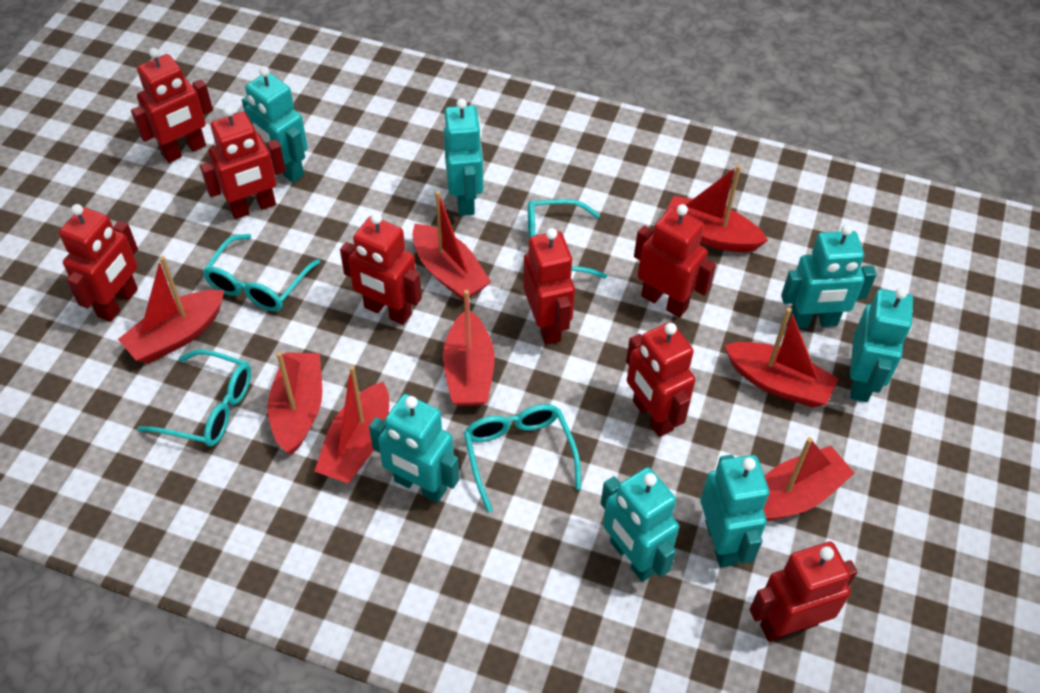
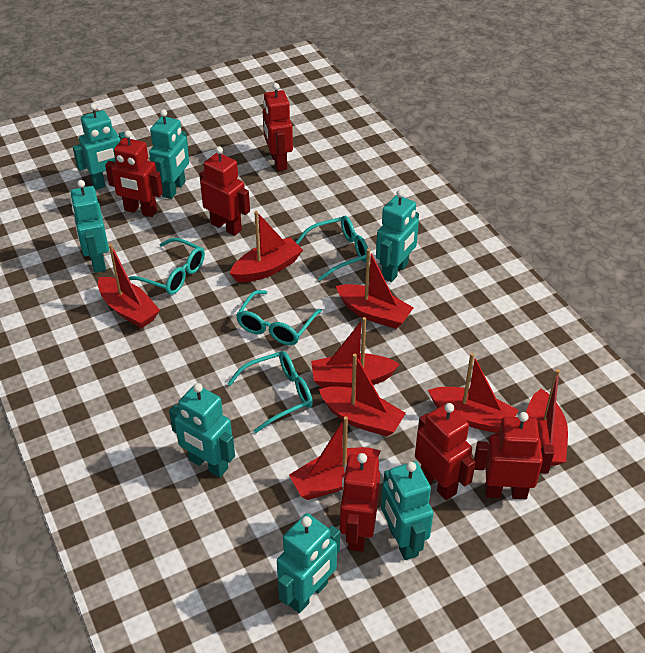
red robot: [59,204,138,322] [131,48,213,163] [200,106,286,219] [340,213,422,325] [523,228,575,345] [626,322,696,437] [634,204,716,318] [749,542,857,642] = 8 -> [105,131,163,217] [199,146,250,236] [263,83,293,171] [340,453,380,552] [415,403,476,500] [474,412,554,499] = 6

